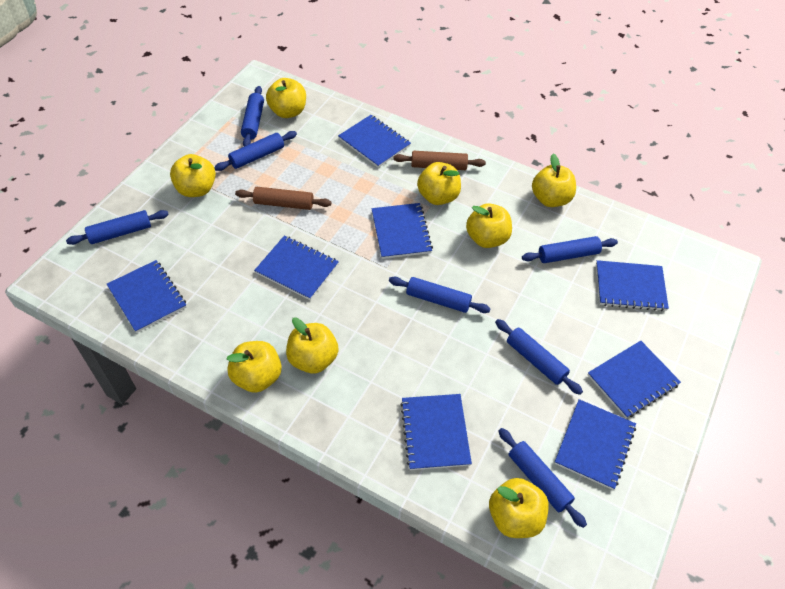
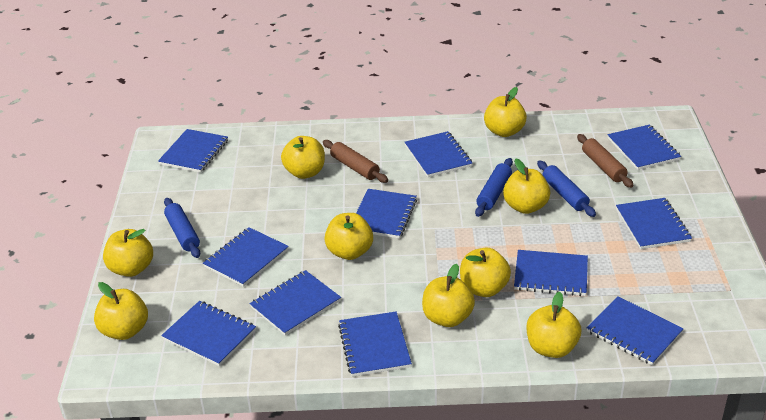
blue notebook: [107,260,186,333] [254,236,339,300] [338,115,411,168] [372,203,433,259] [400,394,472,470] [554,399,636,490] [588,341,681,418] [596,260,669,311] = 8 -> [158,129,228,173] [161,301,256,366] [203,227,289,287] [250,270,341,335] [338,311,412,377] [356,189,417,239] [405,131,472,177] [514,250,588,296] [586,296,683,365] [607,125,681,170] [616,198,692,249] = 11
blue rolling pin: [66,210,169,245] [214,131,297,171] [241,86,264,146] [389,277,491,313] [495,319,583,395] [498,428,587,528] [522,236,618,263] = 7 -> [164,198,200,258] [475,158,513,217] [537,161,596,217] = 3
yellow apple: [170,154,216,197] [227,341,282,393] [266,78,306,118] [286,317,338,374] [417,162,461,205] [466,203,512,248] [489,478,549,538] [532,154,576,207] = 8 -> [94,282,148,340] [103,229,153,277] [281,136,325,179] [325,213,373,260] [422,264,475,327] [460,248,511,297] [484,87,527,137] [503,159,550,214] [527,292,581,358] = 9

